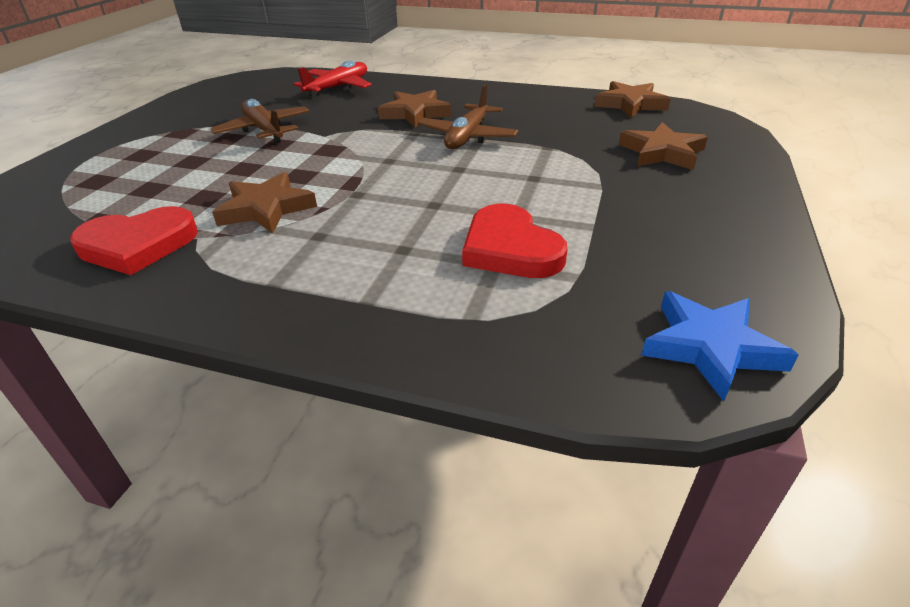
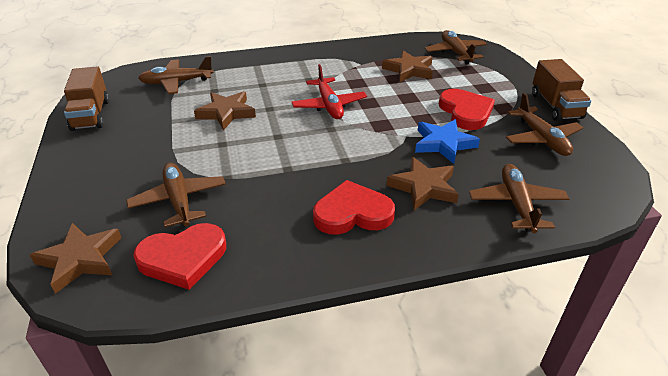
brown plane: [210,99,310,143] [418,84,518,149] = 2 -> [126,163,226,227] [138,56,214,94] [425,30,487,64] [469,164,569,233] [506,93,583,156] = 5
brown truck: none = 0 -> [64,66,109,131] [532,59,591,121] = 2
red heart: [70,206,198,275] [462,204,568,278] = 2 -> [133,223,226,290] [313,180,395,235] [439,89,495,130] = 3

